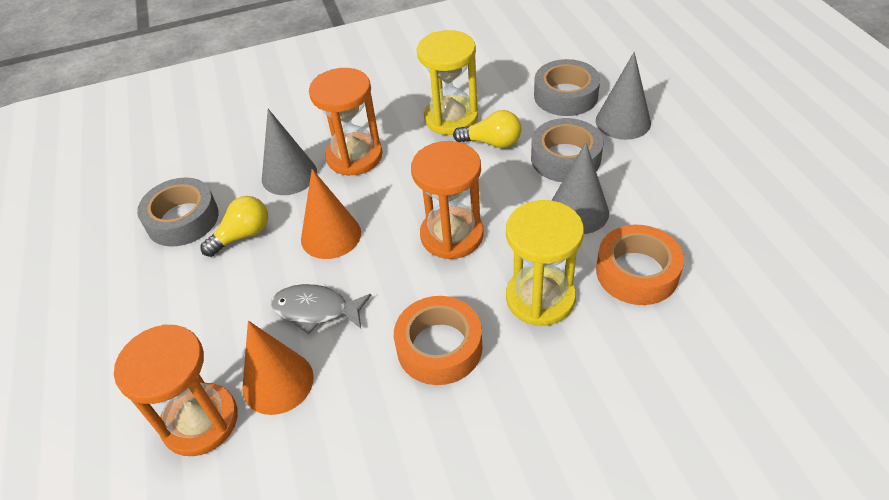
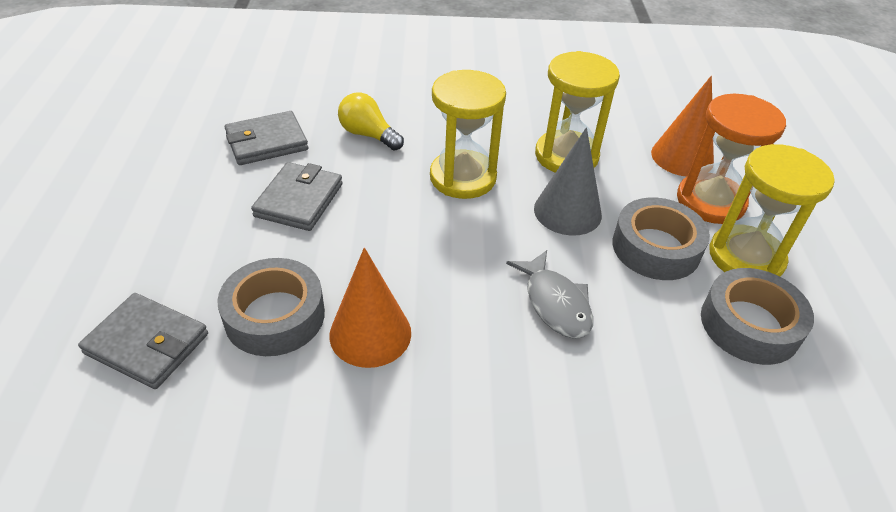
grey cone: [262,109,317,195] [551,142,609,234] [596,52,651,140] = 3 -> [534,127,602,236] = 1
grey wallet: none = 0 -> [78,293,208,389] [225,111,308,165] [251,162,343,231] = 3
orange hourglass: [114,324,238,456] [309,68,383,176] [411,141,484,259] = 3 -> [677,94,786,224] = 1
orange tape: [394,296,483,385] [596,225,684,305] = 2 -> none = 0
yellow hourglass: [417,30,478,135] [506,200,584,326] = 2 -> [430,70,506,199] [535,51,620,173] [710,144,835,277] = 3
yellow light bulb: [201,196,268,257] [453,110,521,148] = 2 -> [338,92,404,150] = 1

